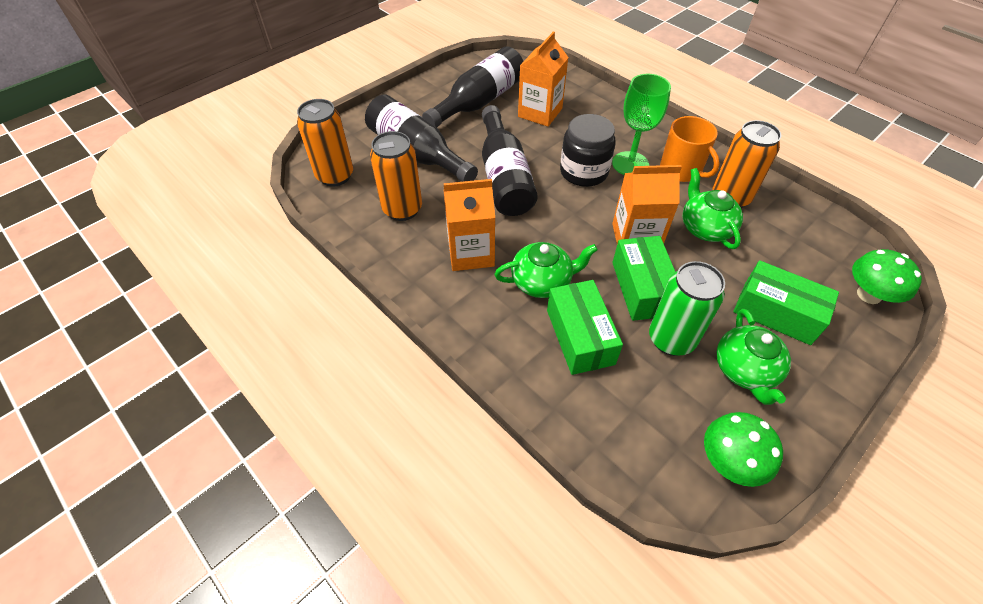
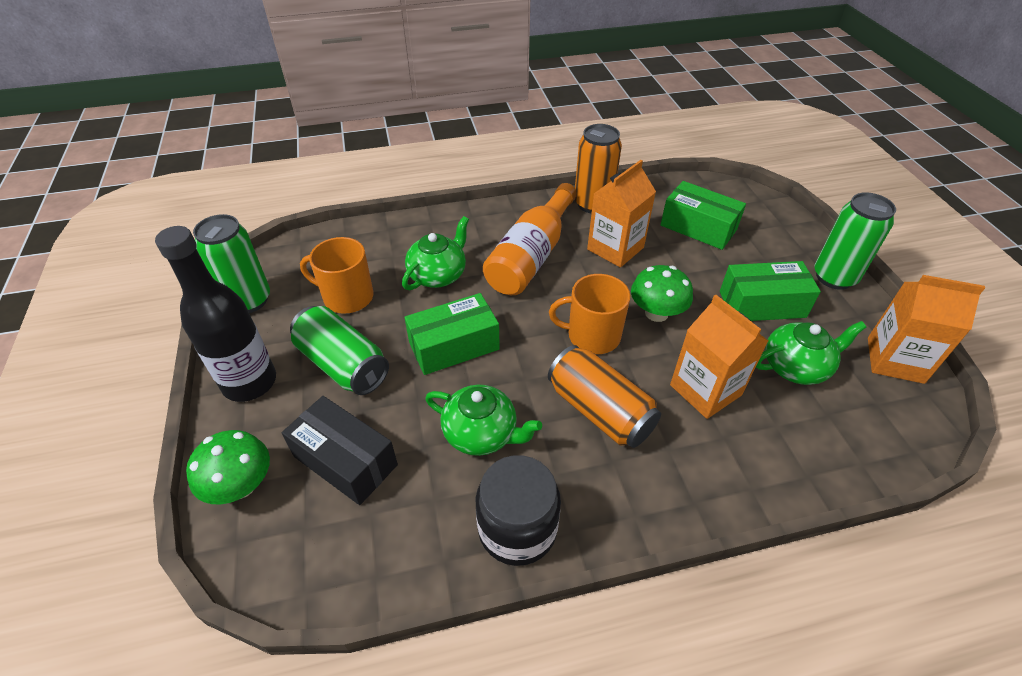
black bottle: [365,95,478,182] [422,47,524,127] [482,105,538,216] = 3 -> [155,226,276,402] = 1
black box: none = 0 -> [282,396,398,505] = 1
green can: [649,261,725,356] = 1 -> [193,214,270,313] [290,306,389,395] [814,192,896,290] = 3
green goblet: [612,74,671,175] = 1 -> none = 0
orange bottle: none = 0 -> [483,183,577,295] = 1
orange can: [297,99,353,187] [370,131,422,221] [713,120,781,208] = 3 -> [548,345,661,448] [575,124,622,214] = 2
orange mug: [660,116,720,182] = 1 -> [300,237,374,314] [549,274,630,354] = 2

